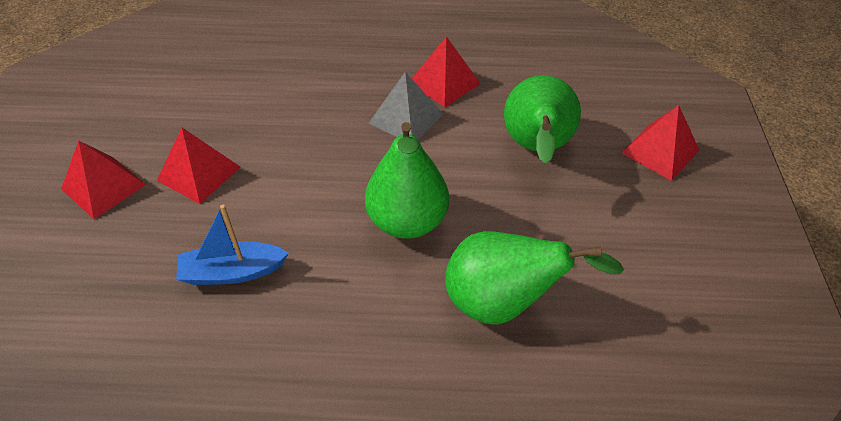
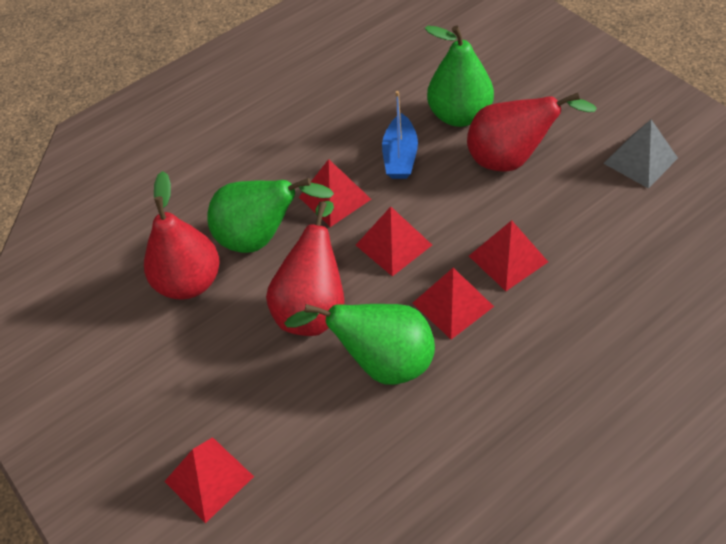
red pear: none = 0 -> [144,171,220,300] [266,201,345,336] [467,93,597,172] = 3
red pyramid: [61,140,146,219] [157,128,240,204] [412,36,481,107] [621,105,699,181] = 4 -> [164,437,254,523] [299,159,372,227] [356,207,432,277] [412,268,494,340] [469,220,548,291] = 5

